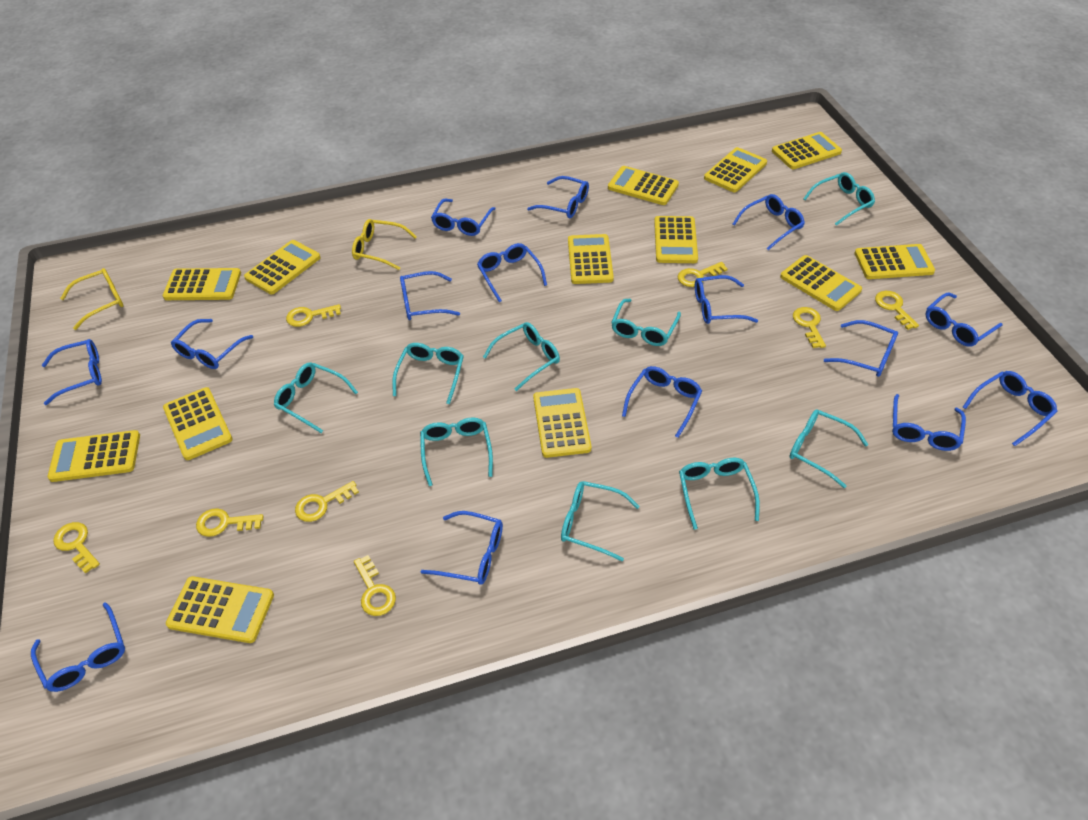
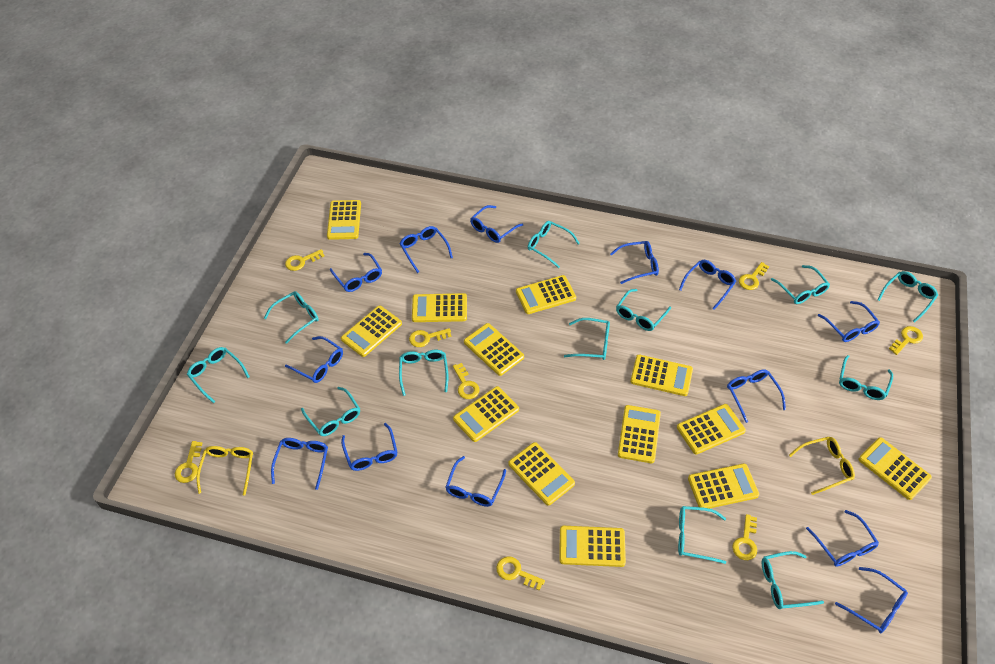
blue glasses: [31,603,125,692] [42,339,102,405] [171,319,253,369] [400,271,460,320] [421,511,503,585] [431,199,495,236] [477,243,547,302] [527,176,589,218] [622,366,702,438] [695,275,758,324] [733,194,805,250] [824,320,898,377] [892,394,966,451] [926,292,1003,347] [963,371,1058,446] = 15 -> [271,438,328,490] [285,336,343,383] [330,253,382,292] [341,423,397,471] [399,226,453,273] [445,456,506,507] [470,205,523,243] [610,241,659,284] [679,260,736,310] [727,369,786,423] [806,510,879,567] [818,301,880,342] [835,567,908,633] = 13
turquoise glasses: [274,363,358,433] [392,343,464,404] [420,418,493,486] [483,322,560,391] [561,481,640,561] [611,299,681,346] [679,458,760,530] [789,409,869,488] [803,172,875,226] = 9 -> [187,347,250,403] [264,291,319,344] [301,387,360,436] [399,350,448,396] [528,221,580,268] [564,318,610,360] [616,289,671,331] [678,506,726,564] [762,551,824,609] [770,265,830,304] [839,355,893,400] [877,271,938,323] = 12

